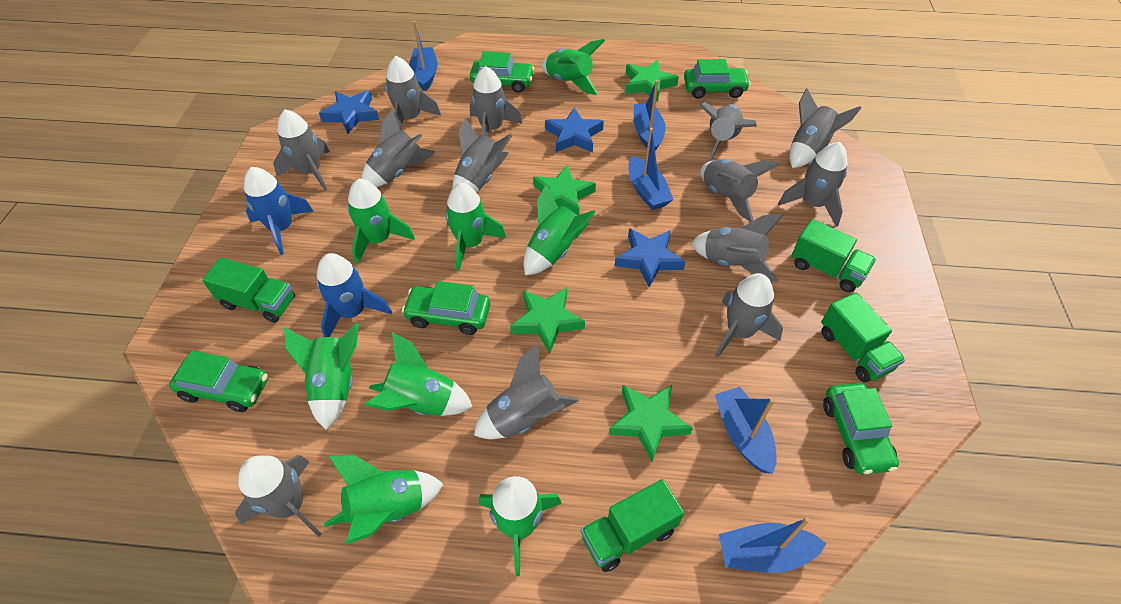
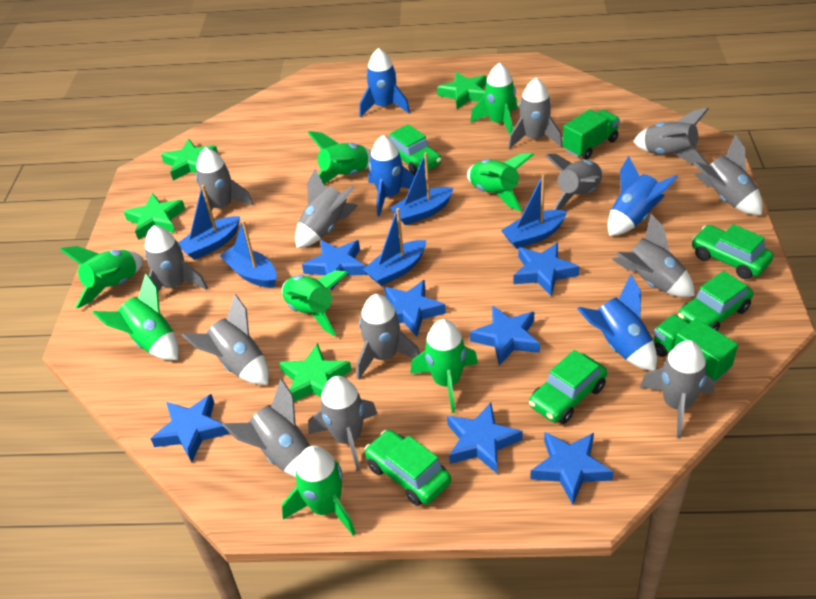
blue rocket: [244,167,314,255] [317,253,392,337] = 2 -> [359,48,410,117] [368,135,415,216] [577,274,657,371] [608,156,678,236] = 4
blue star: [319,90,379,134] [545,107,604,153] [615,228,686,288] = 3 -> [150,394,229,462] [302,240,367,291] [384,280,446,336] [447,403,523,473] [470,305,540,366] [513,243,580,297] [530,432,613,505] = 7
green truck: [202,257,295,323] [581,479,684,572] [792,219,876,292] [821,293,905,382] = 4 -> [562,110,620,160] [654,315,738,383] = 2

